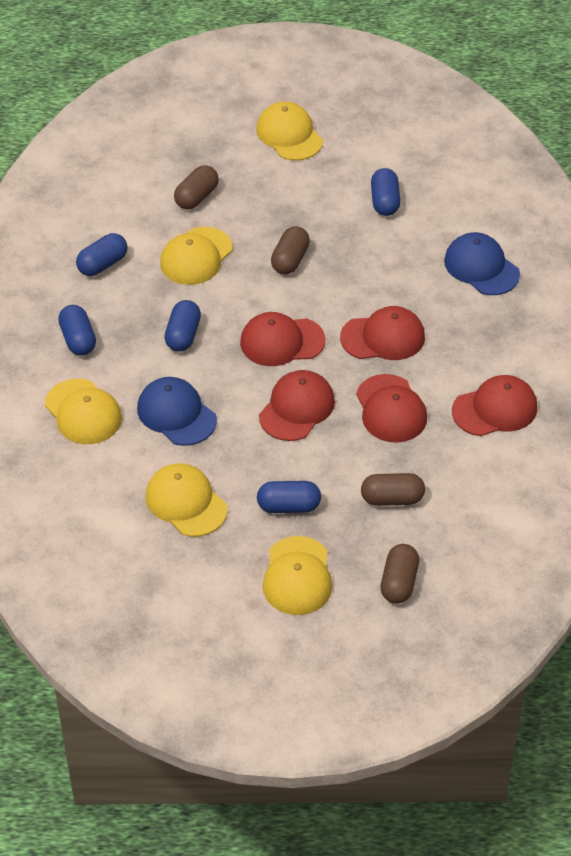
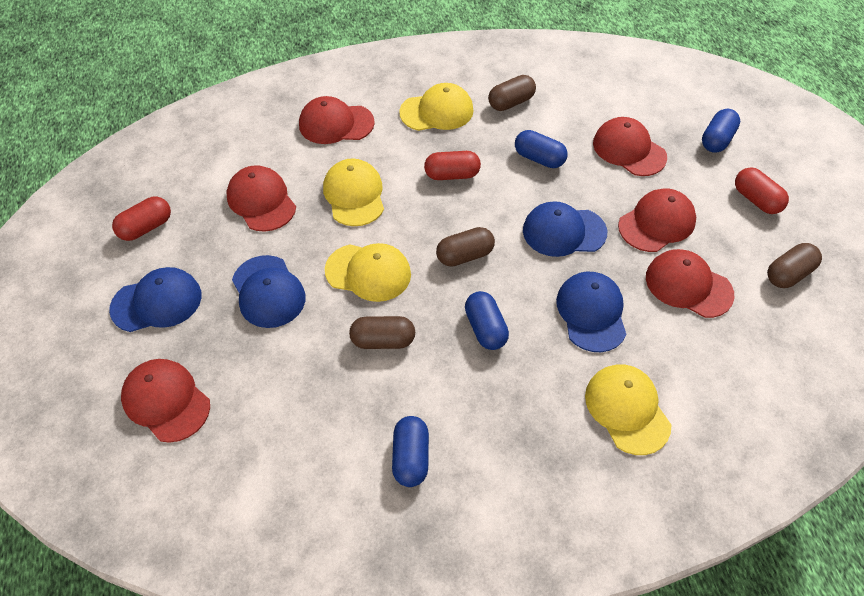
blue cap: [137,377,217,446] [444,232,520,295] = 2 -> [109,267,202,332] [232,255,305,328] [523,201,607,257] [556,272,626,352] = 4
blue capsule: [58,305,96,356] [76,233,128,276] [164,300,201,352] [257,481,321,513] [371,168,400,216] = 5 -> [392,416,429,487] [465,291,509,350] [515,130,567,168] [702,109,740,153] = 4
red cap: [240,312,325,366] [259,370,335,441] [340,306,425,360] [356,374,427,443] [452,375,537,436] = 5 -> [121,359,210,443] [226,165,296,232] [299,96,375,144] [593,117,667,176] [618,188,696,252] [646,249,734,318] = 6
red capsule: none = 0 -> [112,196,171,241] [424,151,481,180] [735,167,789,214] = 3
yellow cap: [45,379,122,444] [146,463,228,537] [160,227,233,285] [256,102,323,161] [262,536,332,615] = 5 -> [323,159,384,226] [325,243,411,302] [399,83,473,131] [585,364,671,455] = 4

